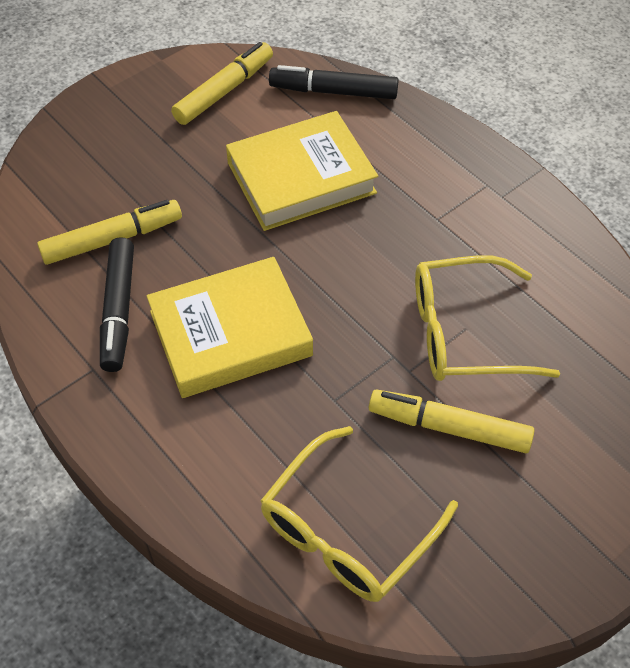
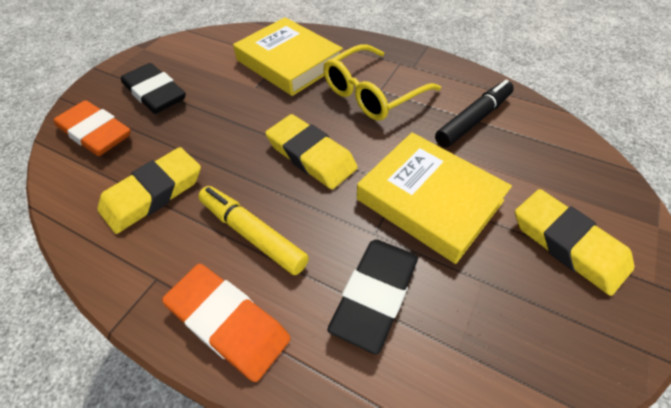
black eraser: none = 0 -> [121,63,186,114] [327,239,418,354] = 2
black marker: [100,237,134,372] [269,65,399,99] = 2 -> [435,80,514,147] = 1
orange eraser: none = 0 -> [53,100,131,156] [162,264,291,382] = 2
yellow eraser: none = 0 -> [97,147,201,234] [265,114,358,189] [515,189,634,296] = 3
yellow glasses: [260,426,458,602] [415,255,560,381] = 2 -> [323,44,441,121] = 1
yellow marker: [37,200,182,265] [171,42,273,125] [369,389,534,453] = 3 -> [198,186,309,275] = 1

